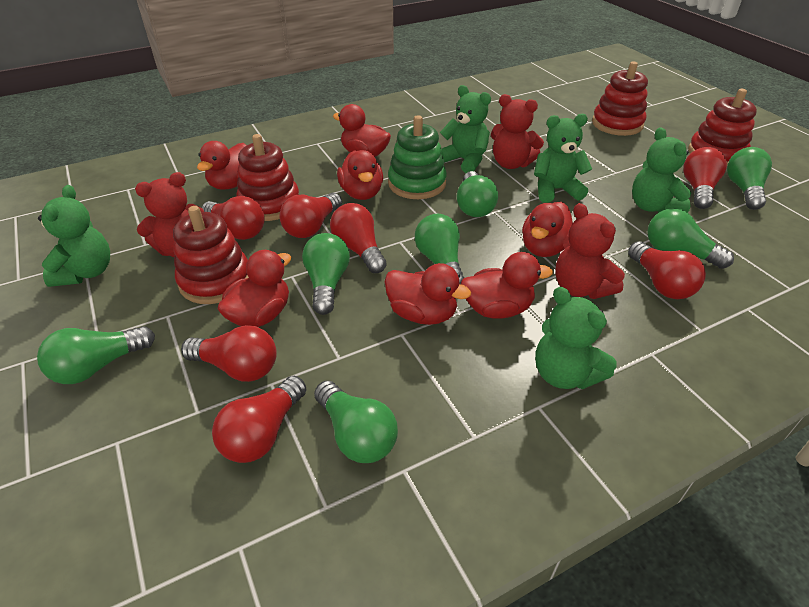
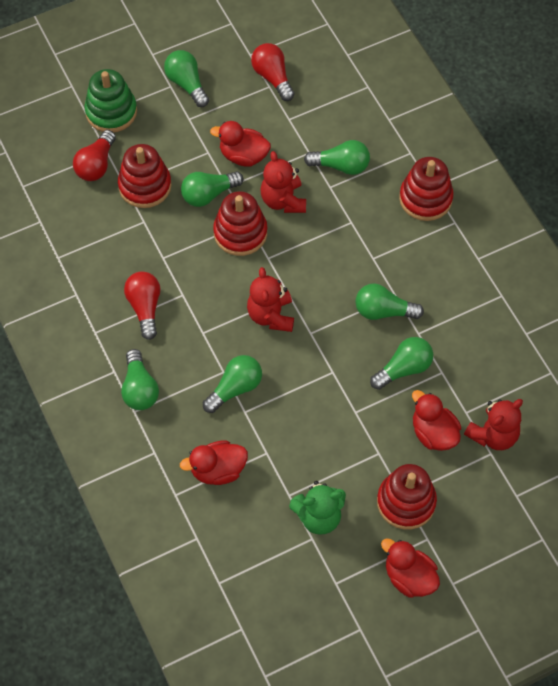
green teddy bear: [38,185,110,287] [440,85,491,173] [534,114,592,203] [535,287,617,389] [632,127,692,213] = 5 -> [289,481,346,535] = 1
red duck: [197,141,247,190] [218,250,291,327] [333,104,391,157] [337,150,383,200] [385,263,471,325] [461,252,553,319] [522,202,573,257] = 7 -> [180,440,248,485] [210,121,271,167] [381,538,440,598] [412,390,461,451] = 4
red light bulb: [181,325,277,382] [201,196,265,240] [212,376,307,463] [279,193,342,238] [330,203,387,273] [628,241,706,299] [683,147,727,209] = 7 -> [73,130,116,181] [124,272,161,340] [251,43,295,101] = 3

